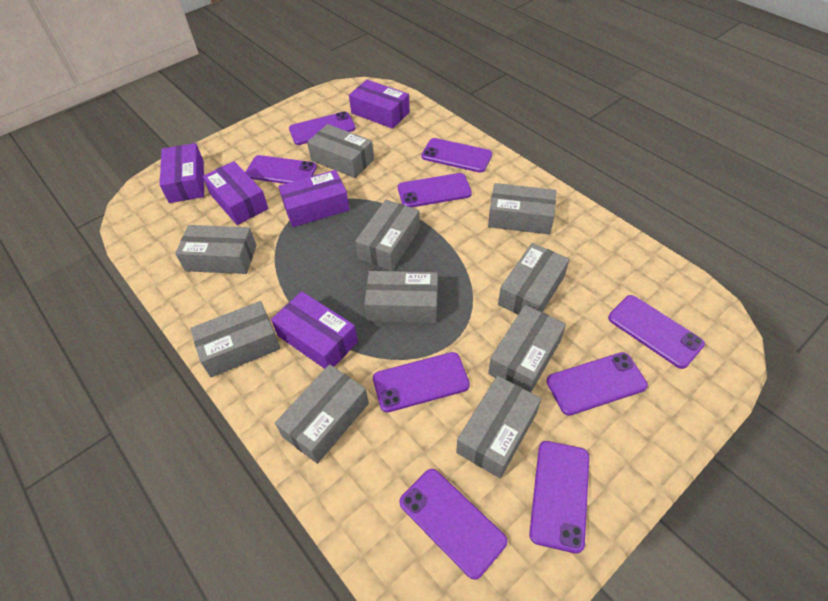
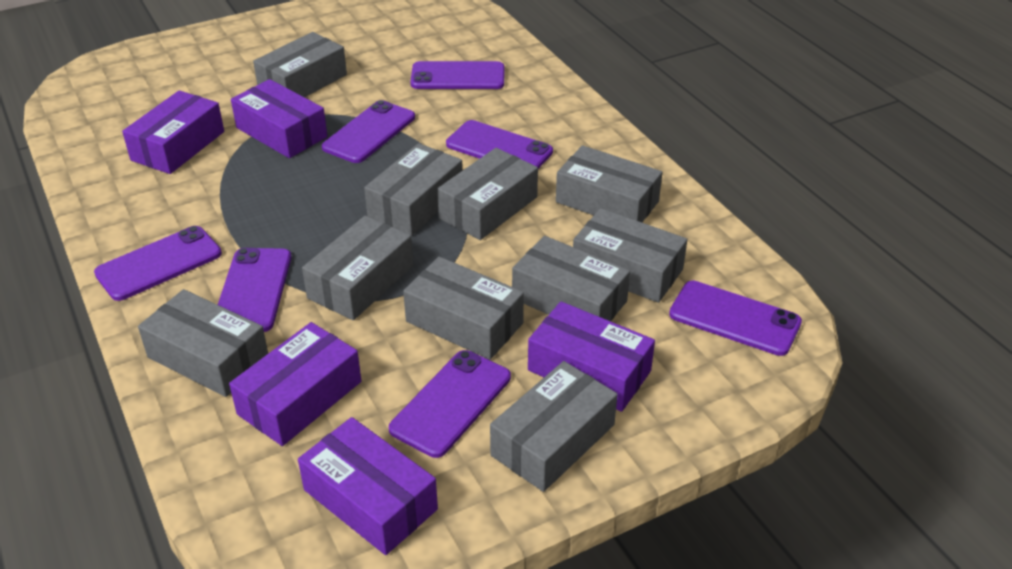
purple phone: [245,155,317,184] [289,111,356,145] [373,352,470,413] [398,173,472,207] [399,469,507,580] [421,138,492,173] [529,441,589,554] [546,352,648,416] [608,295,705,369] = 9 -> [94,226,222,301] [218,248,291,332] [322,100,415,163] [389,350,511,458] [410,61,504,89] [446,120,553,169] [669,281,802,356] = 7

